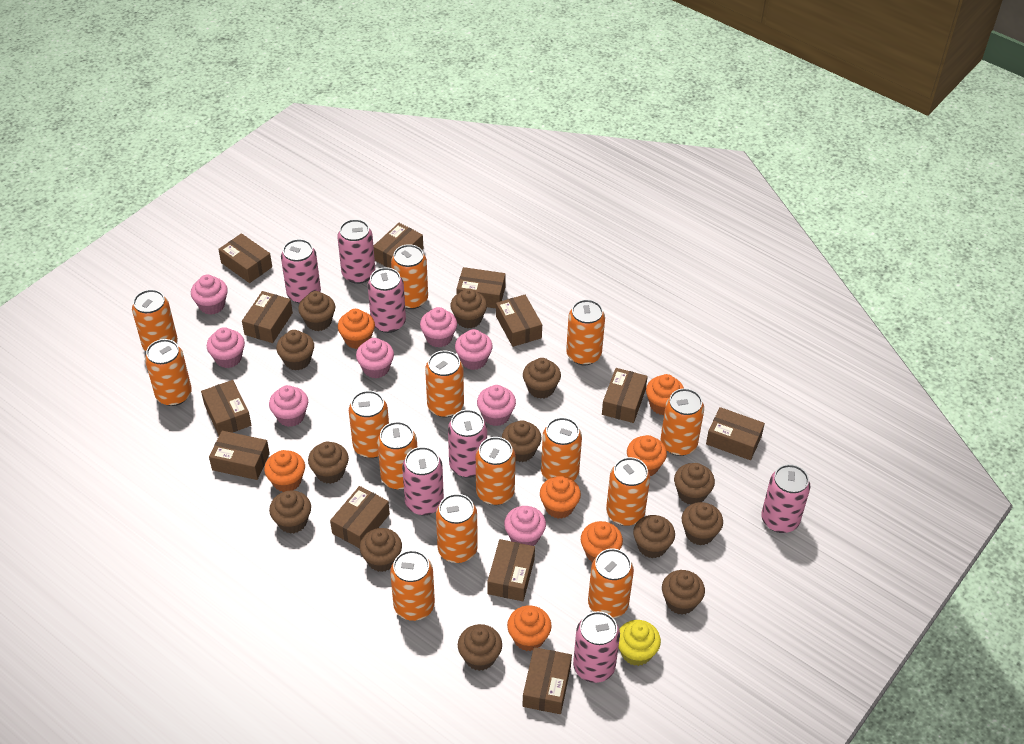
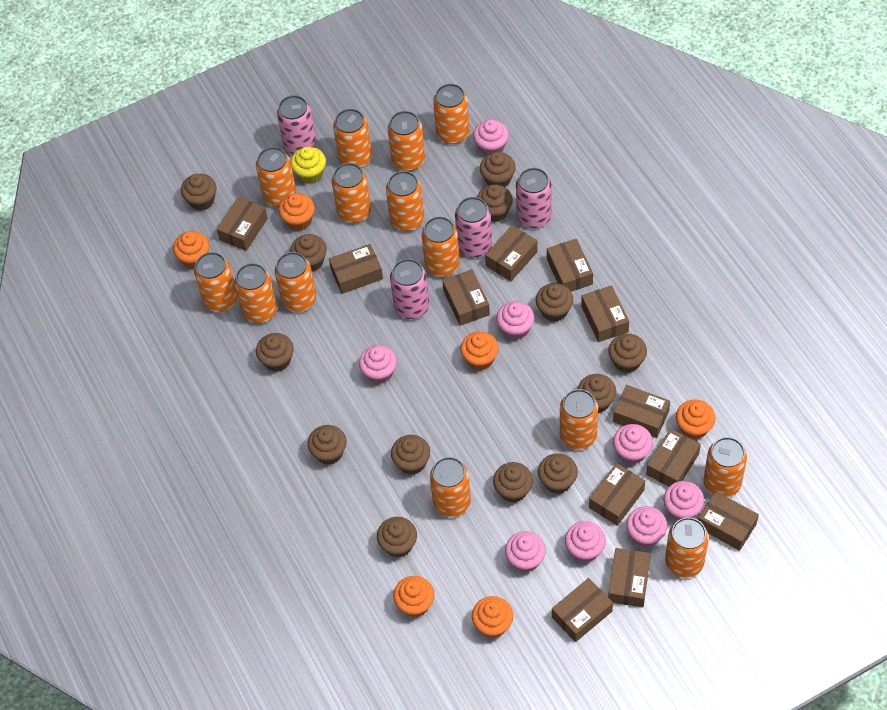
orange cupcake: [264,450,305,492] [338,309,375,349] [507,605,552,651] [540,476,581,519] [581,521,623,562] [627,435,667,476] [646,374,684,415] = 7 -> [173,231,209,269] [279,193,315,231] [393,576,435,617] [460,331,499,371] [472,596,513,638] [676,400,716,440] = 6
pink can: [281,239,321,304] [337,219,375,284] [368,267,406,333] [402,447,444,515] [448,410,487,478] [573,611,620,683] [761,464,810,533] = 7 -> [277,95,317,154] [390,259,429,319] [455,197,492,257] [516,168,552,228] = 4

